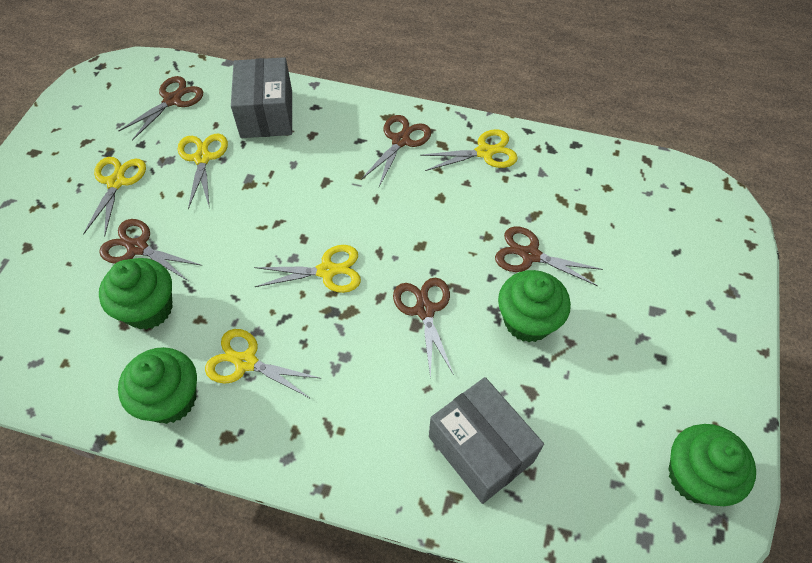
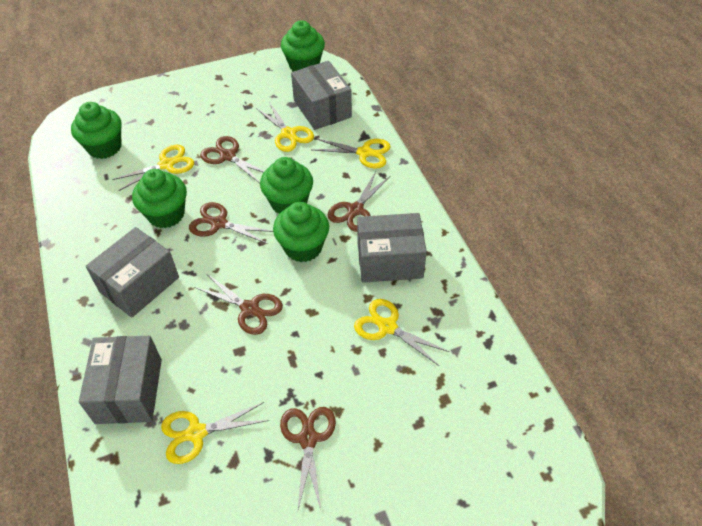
green cupcake: [99,258,173,330] [118,347,197,424] [498,270,571,342] [668,424,756,506] = 4 -> [71,102,122,159] [132,169,187,228] [260,157,313,214] [273,202,329,262] [281,20,325,72] = 5
grey box: [231,57,292,138] [429,377,544,504] = 2 -> [79,336,162,424] [86,227,179,318] [291,61,352,130] [357,213,427,283] = 4

